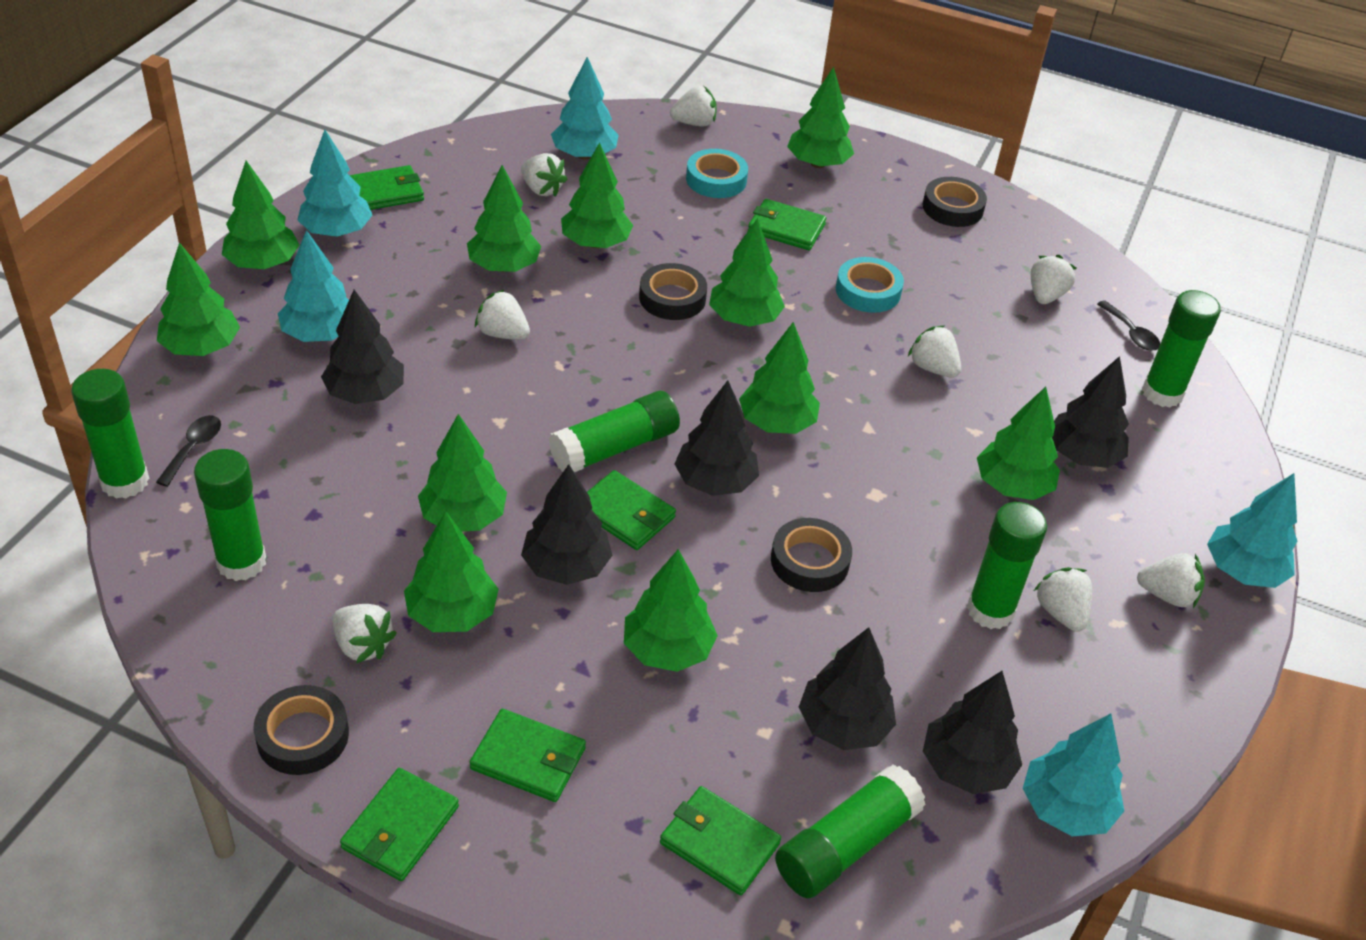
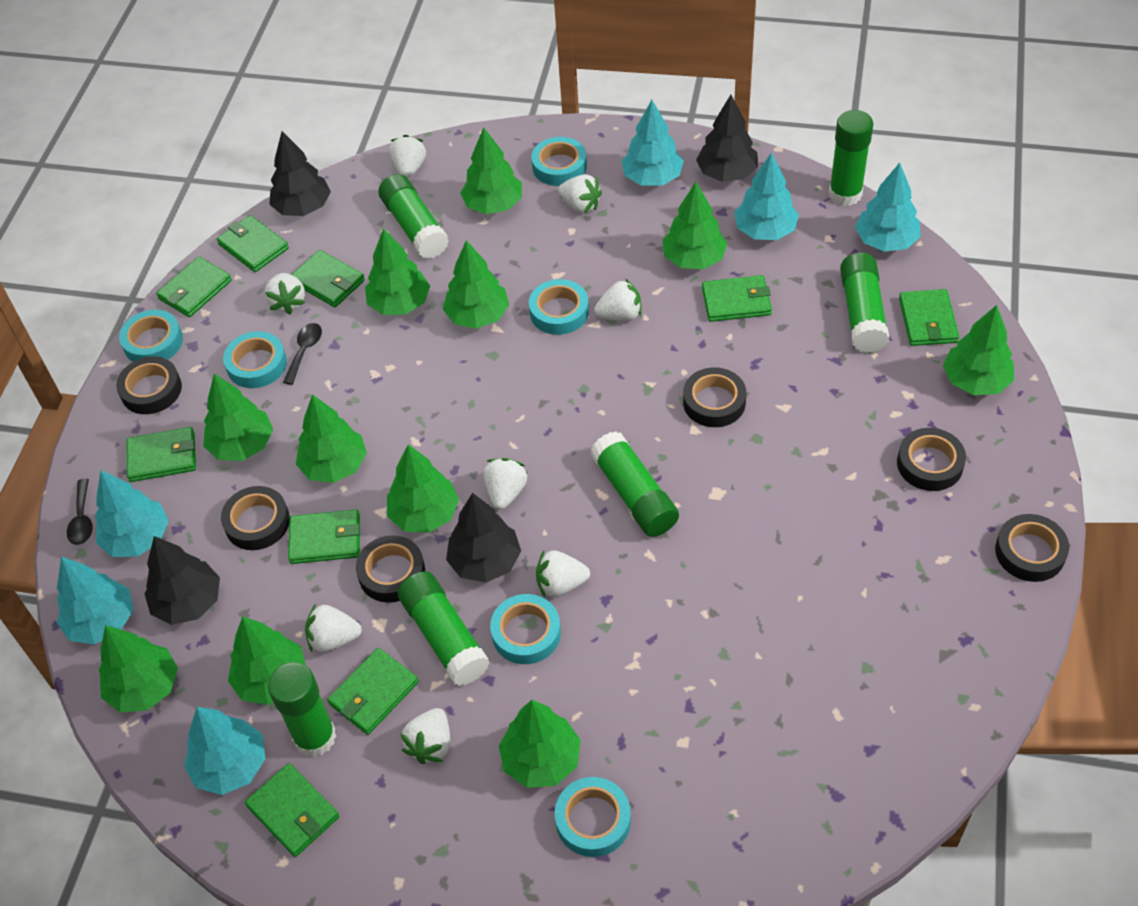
black tape: [254,685,349,775] [639,263,707,320] [771,518,852,592] [923,177,987,227] = 4 -> [116,357,182,414] [221,486,290,550] [356,535,425,603] [683,367,746,427] [897,428,966,491] [995,514,1069,582] = 6
black tree: [321,290,404,404] [521,464,613,585] [674,380,759,496] [799,627,896,750] [923,671,1022,794] [1052,356,1129,468] = 6 -> [144,536,220,625] [269,131,331,216] [446,493,521,583] [696,95,758,182] = 4
green wallet: [340,768,459,881] [350,165,424,210] [470,709,586,802] [587,470,676,550] [660,786,781,895] [748,199,826,250] = 6 -> [127,427,196,482] [156,257,232,317] [217,215,289,272] [245,763,339,857] [288,509,360,564] [291,250,365,307] [327,648,419,735] [702,275,772,322] [899,289,959,346] = 9
turquoise tape: [686,149,748,198] [836,257,904,313] = 2 -> [119,310,183,362] [223,331,287,388] [490,594,561,664] [529,279,589,335] [531,137,587,186] [555,777,631,857] = 6
turquoise tree: [278,230,349,342] [297,130,372,237] [551,57,618,160] [1023,714,1124,836] [1207,473,1297,588] = 5 -> [57,557,133,645] [95,470,169,557] [184,707,266,795] [622,100,684,186] [734,152,799,240] [855,163,921,252] = 6

